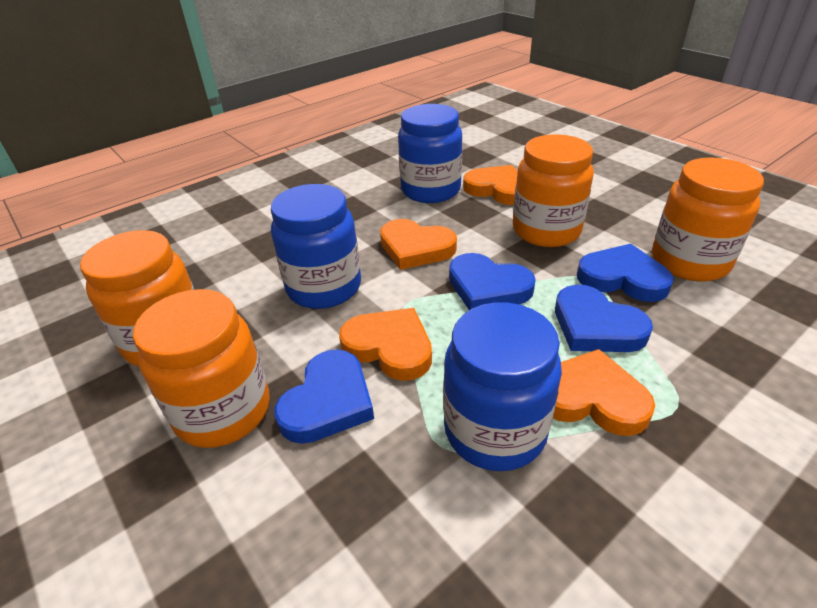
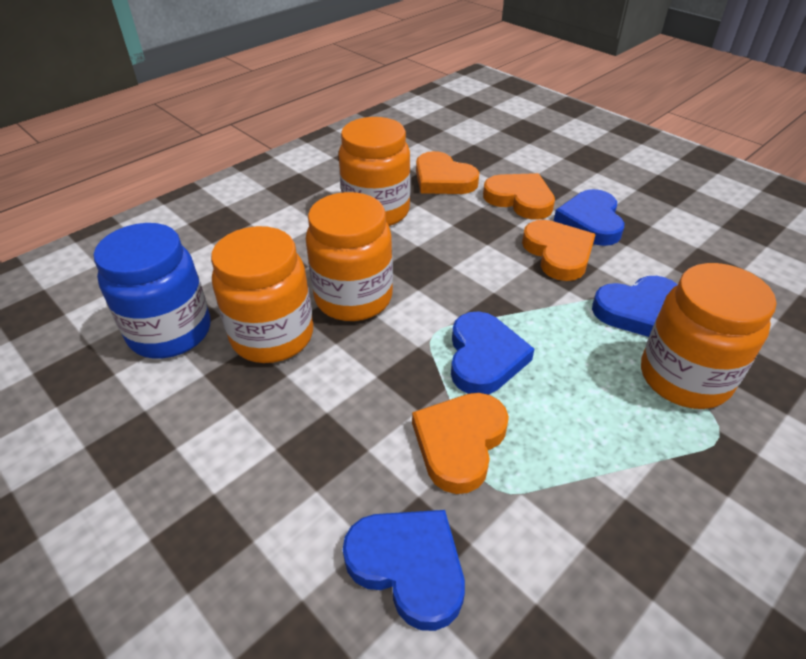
blue jar: [271,184,361,309] [398,104,462,203] [443,302,562,471] = 3 -> [94,223,210,359] = 1

